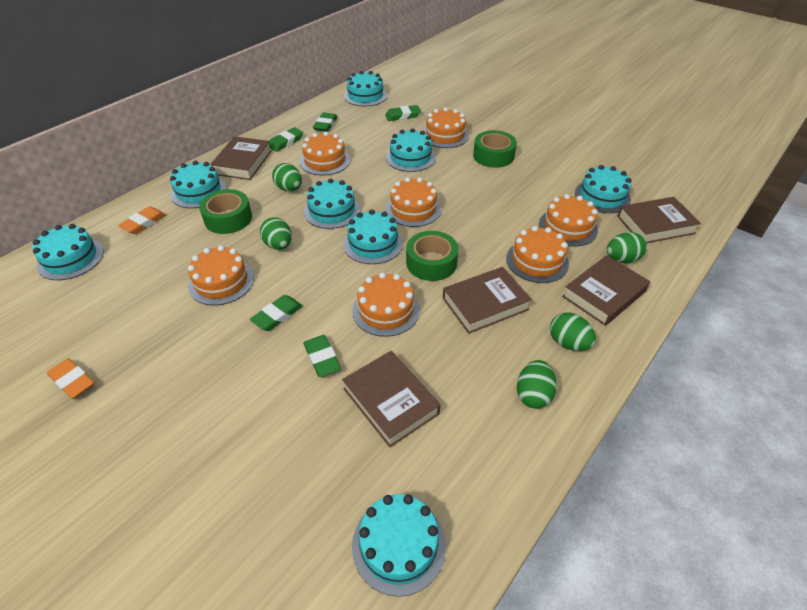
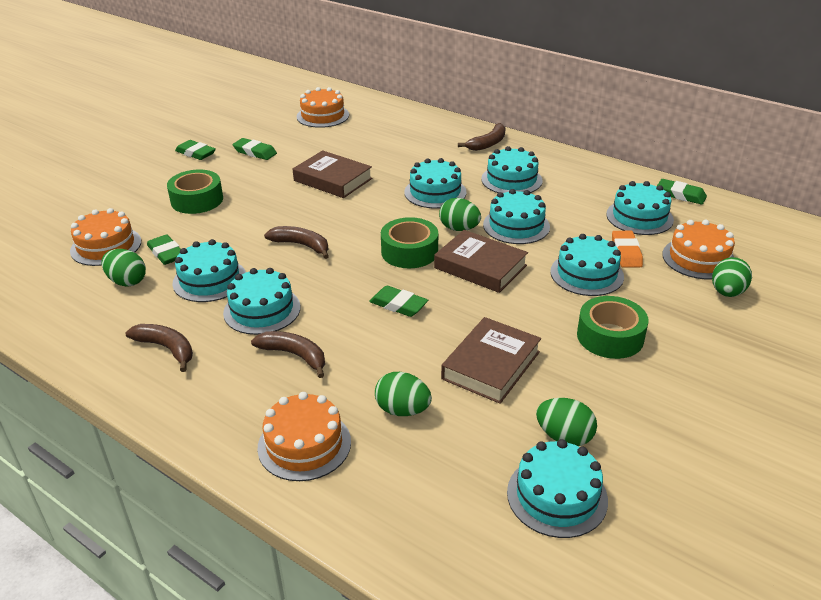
brown banana: none = 0 -> [125,324,193,372] [251,331,325,378] [264,226,329,259] [458,123,506,151] = 4
brown book: [210,136,272,180] [342,351,441,447] [443,267,532,334] [562,255,650,326] [617,197,701,243] = 5 -> [293,150,372,198] [434,230,528,293] [441,317,541,404] = 3
orange cake: [188,245,254,306] [300,132,350,175] [352,272,420,337] [386,177,441,227] [423,107,469,148] [506,226,569,283] [539,194,598,247] = 7 -> [70,208,141,266] [257,392,351,481] [297,87,349,128] [662,220,735,279] = 4
orange eraser: [47,358,94,399] [118,207,166,234] = 2 -> [612,231,643,267] = 1

